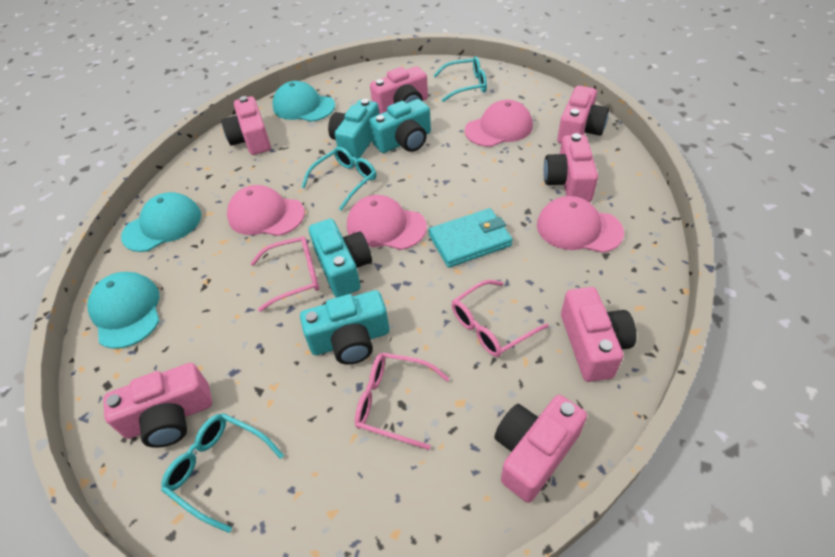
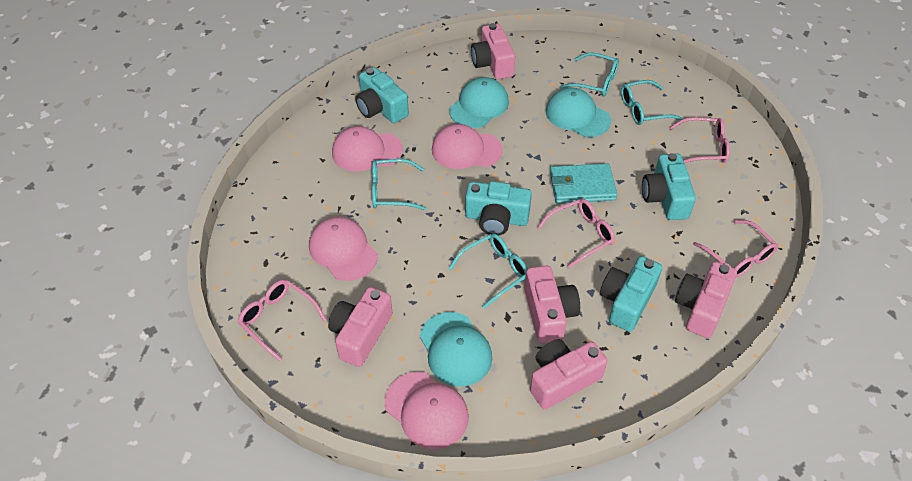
pink camera: [103,363,212,448] [221,96,271,155] [370,66,428,114] [494,395,587,503] [544,133,598,202] [557,86,609,144] [561,287,637,382] = 7 -> [328,287,393,367] [471,23,515,79] [524,266,580,343] [530,339,608,410] [675,262,737,338] = 5
pink glasses: [250,236,319,312] [355,353,450,450] [452,280,549,357] = 3 -> [238,280,327,361] [537,199,615,268] [669,117,730,163] [693,220,778,277] = 4
turquoise glasses: [161,413,284,533] [301,147,376,211] [433,56,487,102] = 3 -> [372,159,426,210] [449,234,528,309] [560,53,619,96] [621,80,683,125] = 4

